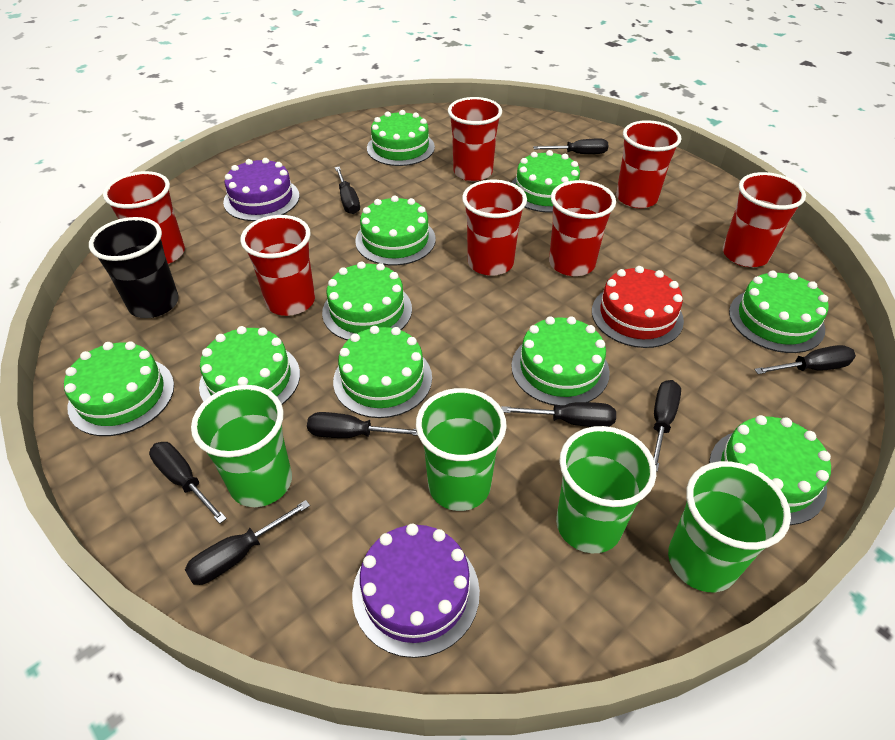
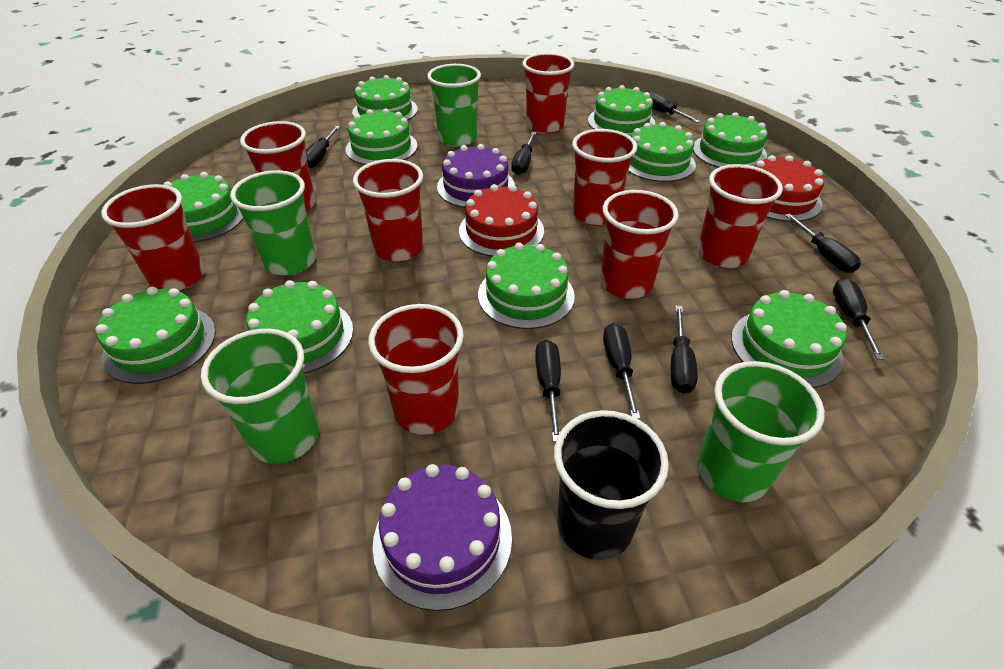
red cake: [592,266,684,348] = 1 -> [459,184,544,257] [754,155,824,222] = 2
red cup: [103,171,185,264] [241,215,315,316] [448,97,502,181] [462,180,527,276] [549,180,616,276] [616,120,682,208] [723,172,806,267] = 7 -> [101,184,205,291] [240,121,315,212] [353,159,423,262] [368,304,464,435] [522,53,574,134] [572,129,637,226] [600,190,679,299] [698,164,783,268] = 8

